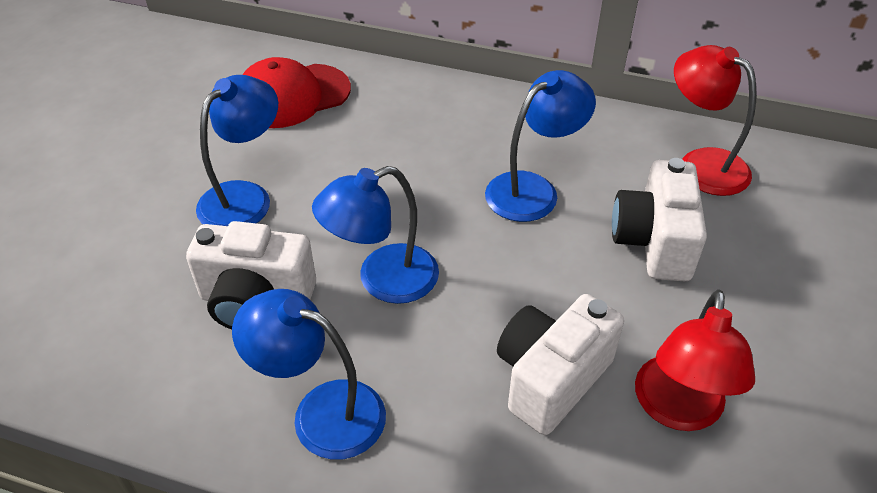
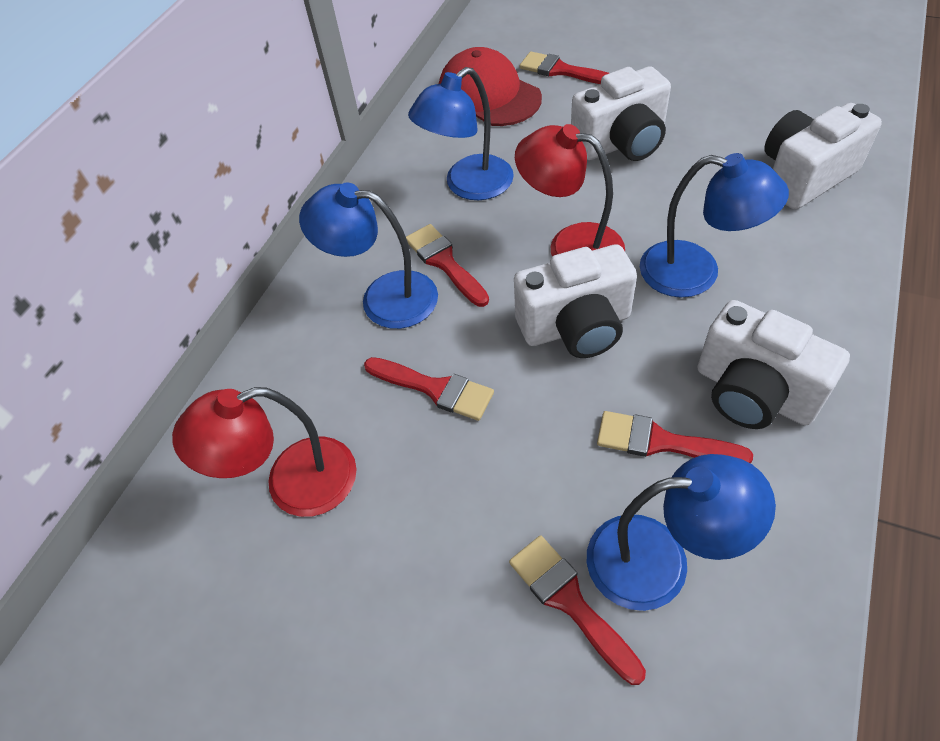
red brush: none = 0 -> [364,357,494,421] [406,224,489,307] [509,535,646,685] [520,51,609,84] [597,411,753,463] = 5
white camera: [186,221,316,330] [497,294,624,435] [612,158,707,281] = 3 -> [514,244,637,358] [571,66,671,161] [697,300,850,429] [764,103,882,210] = 4

